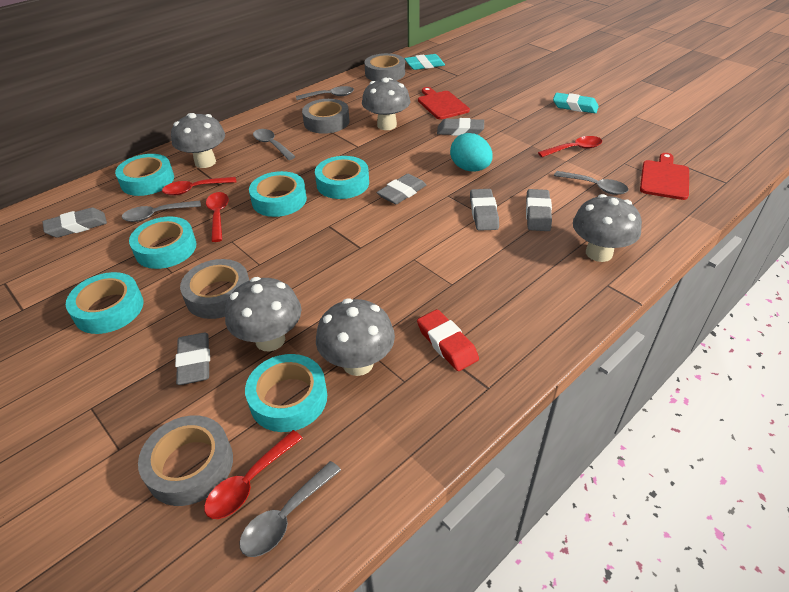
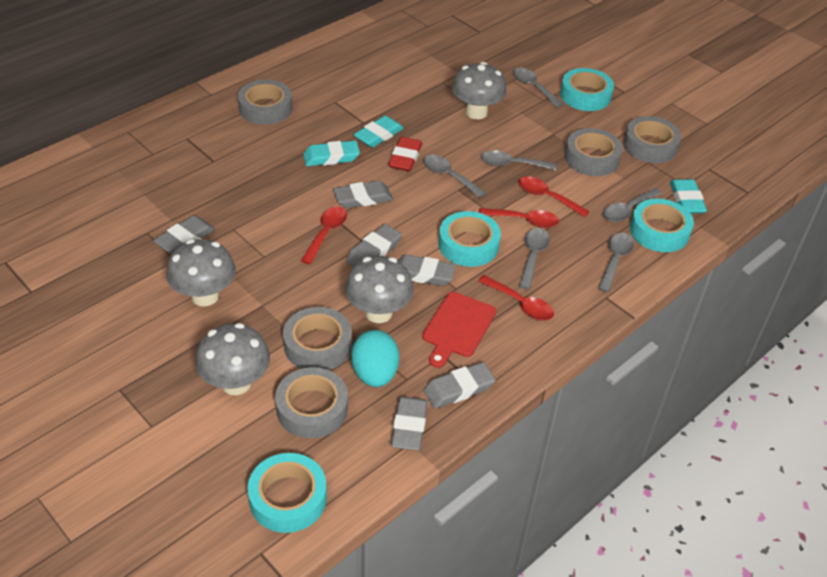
grey mushroom: [171,113,225,168] [225,277,301,351] [316,298,395,376] [362,78,410,130] [573,194,642,262] = 5 -> [166,239,236,306] [195,323,270,395] [345,256,414,323] [452,62,507,119] = 4
grey spoon: [122,200,201,222] [239,461,341,557] [253,129,296,160] [296,86,354,100] [554,171,629,195] = 5 -> [423,155,486,198] [481,150,556,170] [513,67,563,108] [519,228,550,289] [598,233,634,292] [603,188,662,222] = 6
grey tape: [138,415,233,506] [180,259,250,319] [302,99,349,134] [364,53,405,81] = 4 -> [238,80,293,125] [275,367,348,438] [283,307,352,370] [564,128,623,176] [623,116,681,163] = 5
red cutting board: [418,87,470,119] [640,153,689,200] = 2 -> [422,292,496,368] = 1
turquoise eraser: [405,54,445,70] [553,93,599,113] = 2 -> [303,141,360,166] [353,116,404,148] [670,179,707,214] = 3
turquoise tape: [66,272,143,334] [115,154,174,196] [129,217,196,269] [245,354,327,432] [249,171,307,217] [315,156,369,199] = 6 -> [248,453,327,533] [439,211,501,267] [560,68,614,111] [630,198,694,252] = 4

